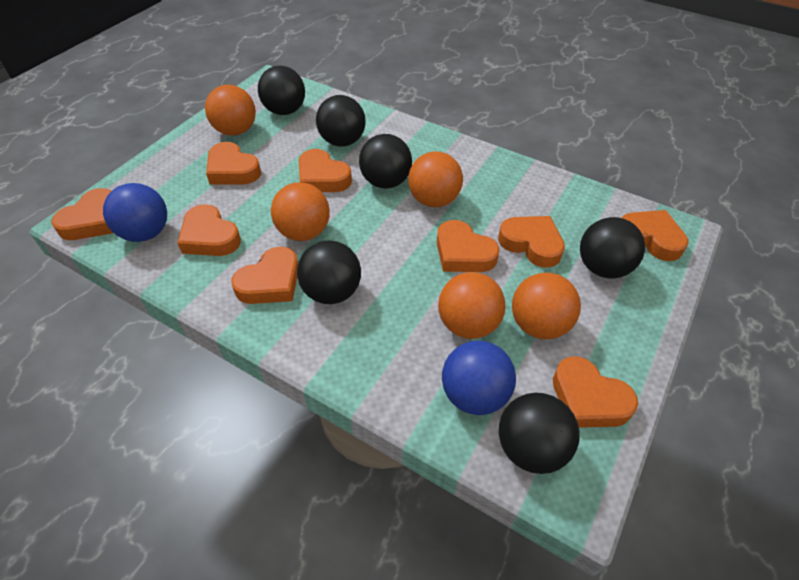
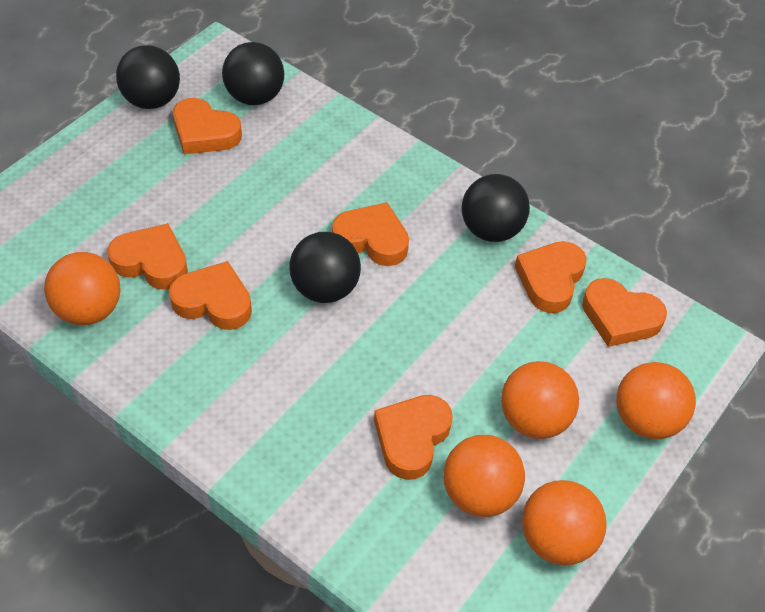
black ball: [258,65,305,115] [297,240,361,304] [316,95,366,146] [359,134,412,188] [499,393,580,474] [580,217,645,278] = 6 -> [116,45,180,109] [222,42,284,105] [289,232,361,303] [461,174,530,242] = 4
blue ball: [103,183,167,242] [442,341,516,415] = 2 -> none = 0
orange heart: [51,188,113,240] [178,204,241,256] [206,142,261,184] [231,247,298,304] [299,149,352,192] [437,220,499,272] [498,216,565,268] [553,356,638,428] [621,210,689,261] = 9 -> [107,223,188,290] [169,261,252,330] [173,98,242,154] [332,202,409,266] [374,395,453,480] [515,241,587,313] [582,278,667,347] = 7

